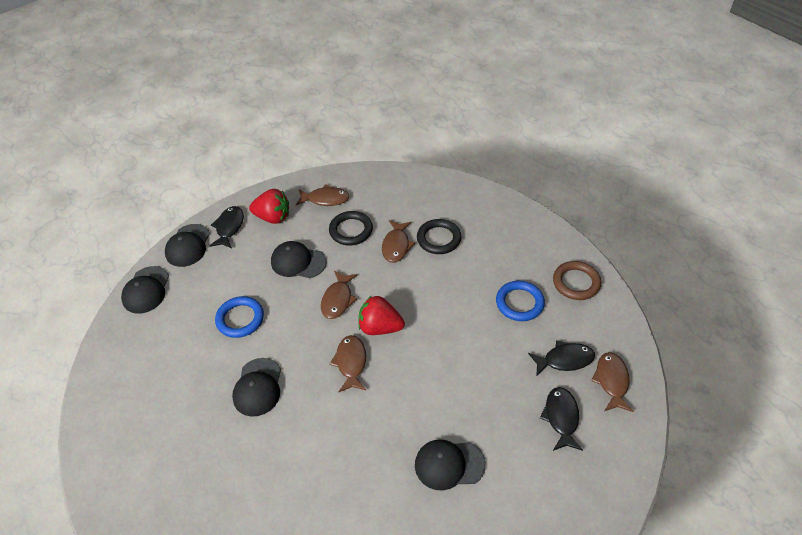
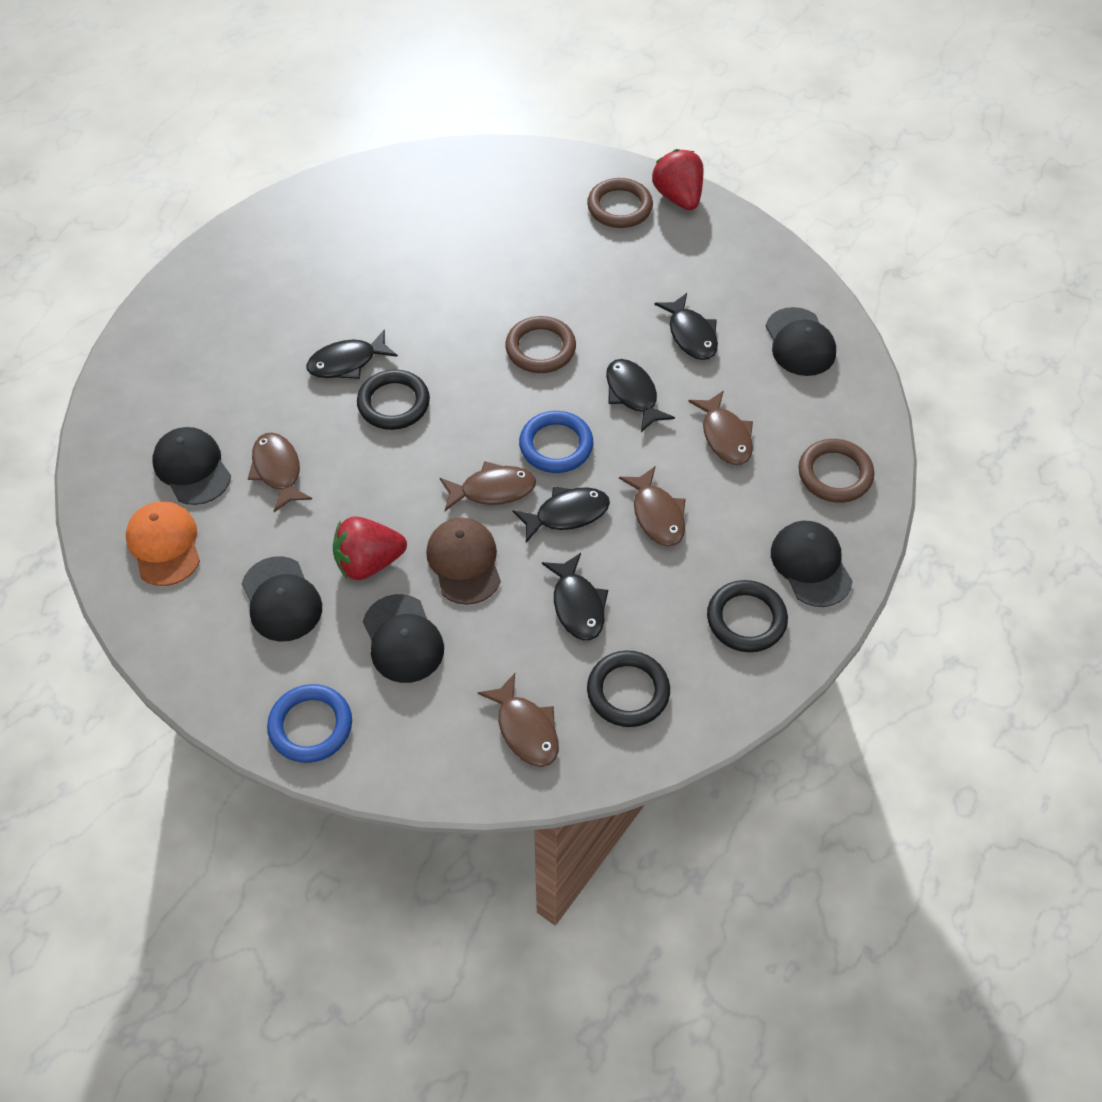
black fish: [209,206,244,248] [528,340,595,377] [540,387,583,451] = 3 -> [306,330,398,379] [512,487,610,543] [542,553,608,640] [606,359,675,432] [654,293,718,360] = 5
black ring: [329,211,373,246] [417,219,462,254] = 2 -> [357,370,430,430] [587,651,670,727] [707,580,788,652] = 3
brown cap: none = 0 -> [426,518,501,605] = 1
brown ring: [553,261,601,300] = 1 -> [505,316,576,373] [587,178,653,228] [799,439,874,503] = 3
orange cap: none = 0 -> [126,501,200,586] = 1

